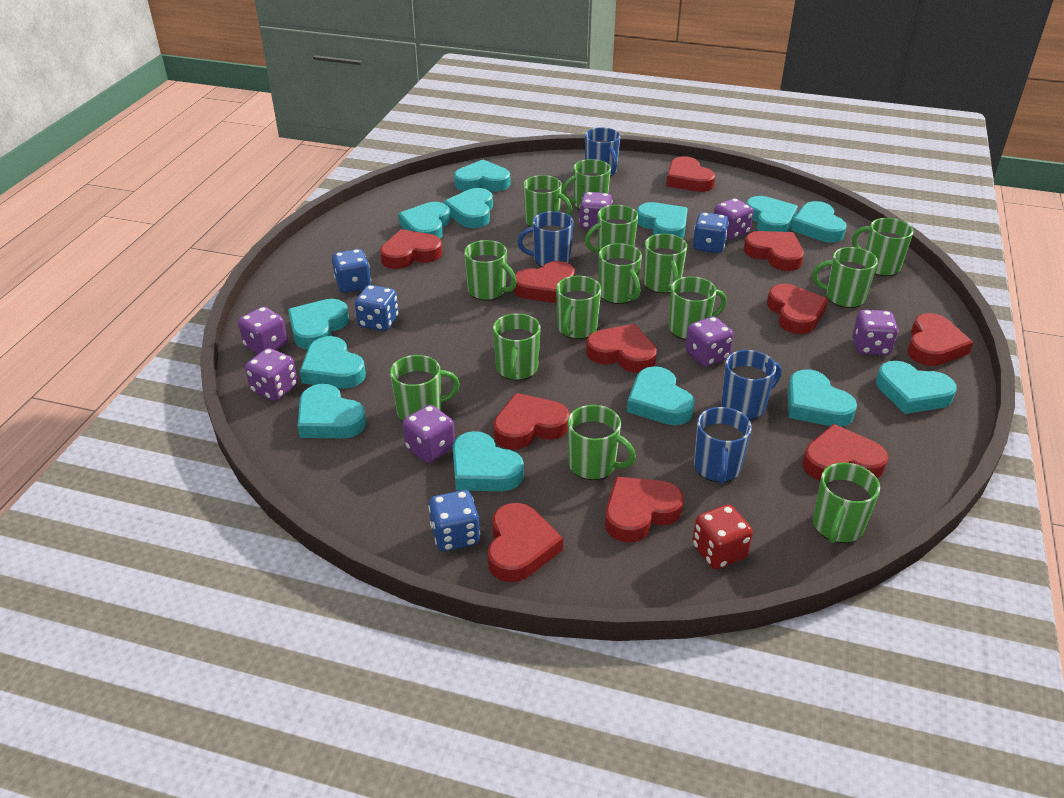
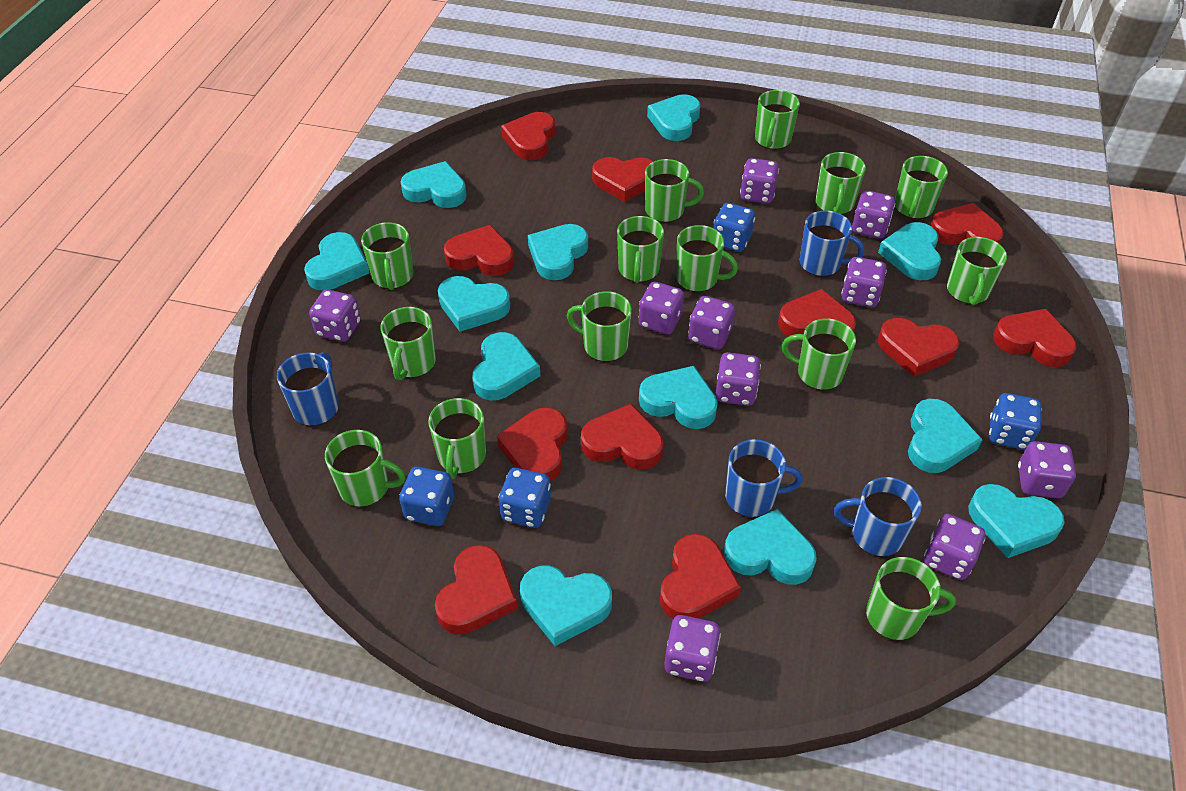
purple dice: [238,306,288,355] [245,348,298,401] [403,405,455,463] [579,192,613,230] [685,316,734,366] [714,198,754,240] [853,310,898,355] = 7 -> [309,290,361,342] [638,282,684,335] [664,615,721,682] [688,296,735,349] [716,352,761,406] [740,158,779,204] [841,257,887,307] [852,191,895,239] [924,514,985,580] [1018,441,1076,498] = 10
red dice: [692,505,753,569] = 1 -> none = 0
turquoise heart: [288,299,349,349] [298,384,366,438] [300,336,366,388] [398,202,450,238] [444,188,493,228] [453,431,524,491] [454,160,510,191] [627,366,695,425] [637,202,688,239] [746,196,798,232] [788,369,857,427] [791,201,847,243] [876,361,957,414] = 13 -> [304,232,370,291] [401,161,467,208] [438,276,510,332] [472,332,540,401] [520,565,612,646] [528,224,588,280] [639,366,718,429] [647,94,700,141] [724,509,817,585] [878,222,941,280] [908,399,983,473] [968,484,1065,558] = 12

